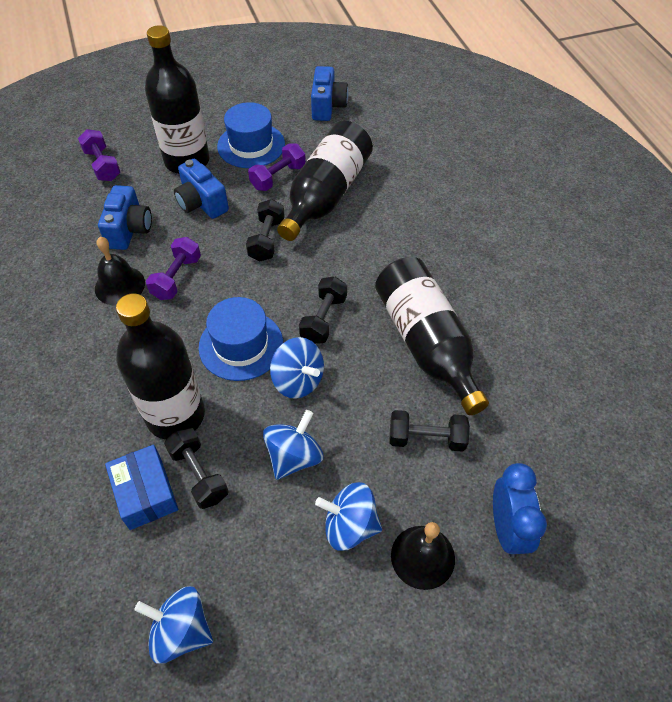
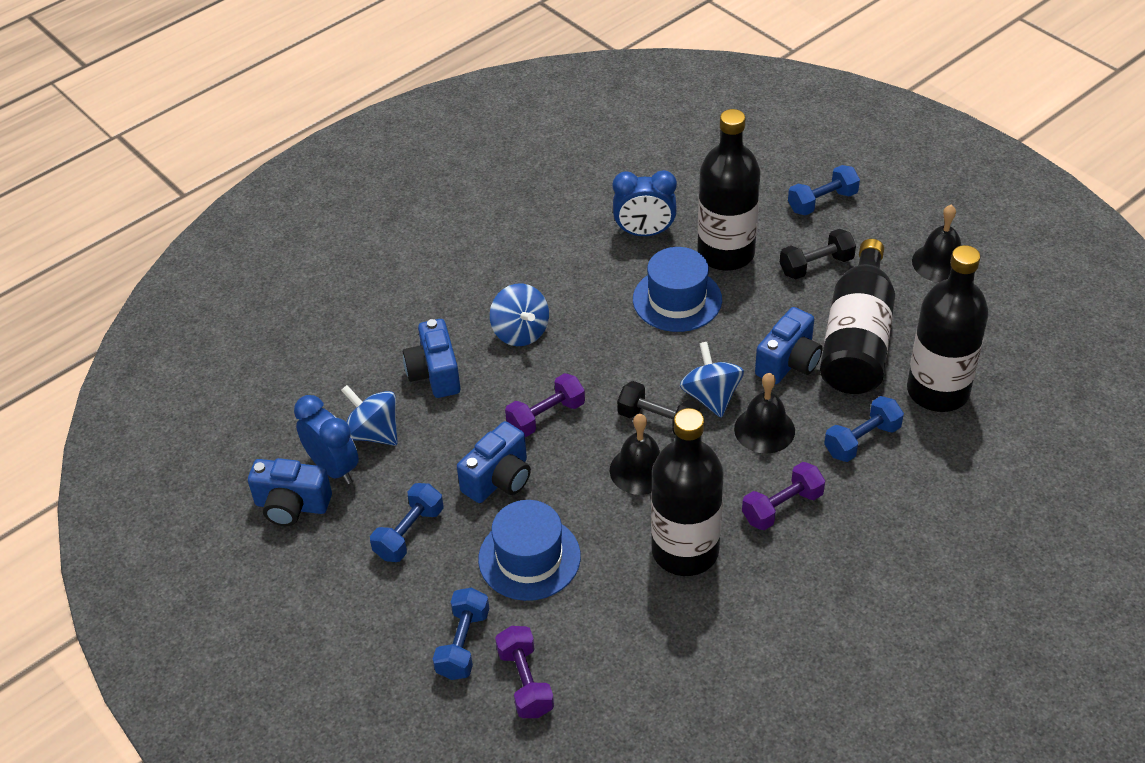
black bell: [95,237,145,305] [391,522,455,590] = 2 -> [610,414,660,495] [734,373,795,454] [912,205,961,282] = 3
black dumbbell: [164,427,229,509] [246,199,285,261] [299,277,347,344] [390,410,470,452] = 4 -> [617,381,700,435] [780,229,856,279] = 2
blue box: [105,445,178,530] = 1 -> none = 0
blue camera: [98,185,152,250] [174,159,229,219] [311,66,348,121] = 3 -> [248,458,332,526] [403,319,461,398] [457,421,531,503] [755,307,822,384] = 4
blue clock: [493,463,547,558] = 1 -> [294,395,359,484] [613,170,677,236] = 2
blue dumbbell: none = 0 -> [370,483,444,562] [433,588,489,680] [788,165,860,215] [824,396,904,462] = 4
blue spinning top: [134,586,213,664] [263,410,324,480] [270,337,324,399] [315,482,382,551] = 4 -> [341,385,398,446] [490,283,549,346] [680,342,744,418] = 3

